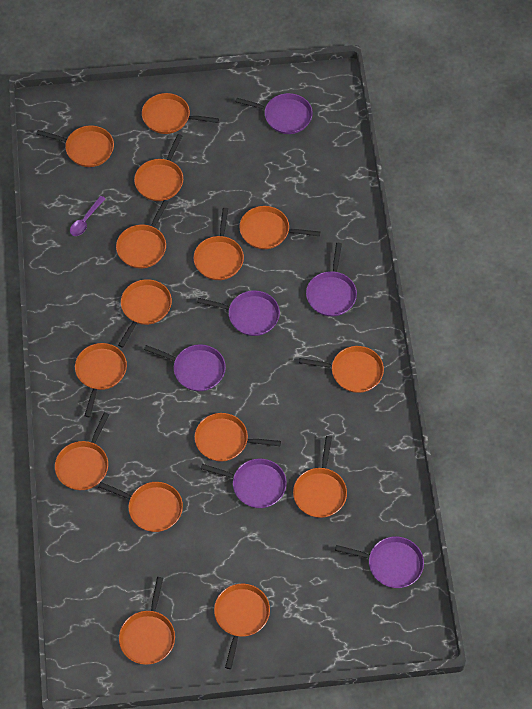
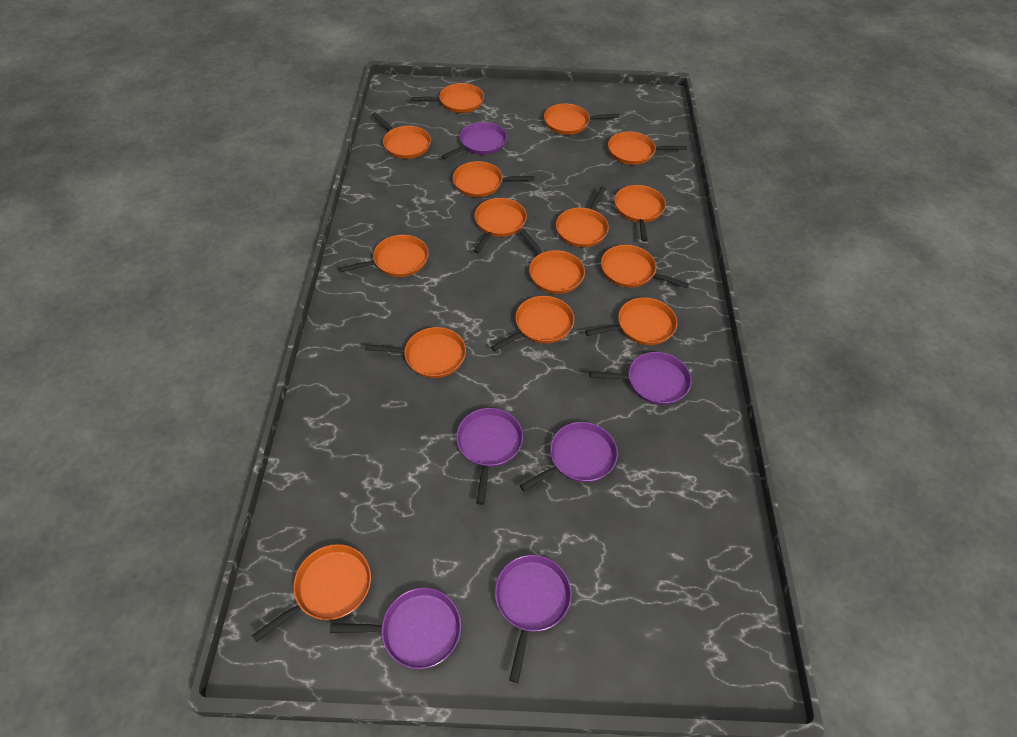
purple spoon: [70,196,106,236] = 1 -> none = 0

